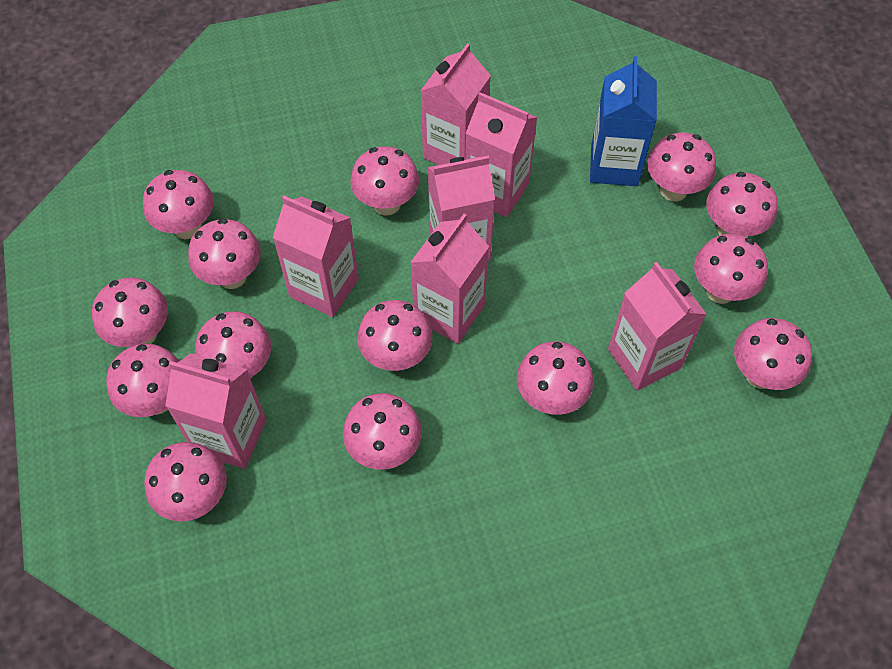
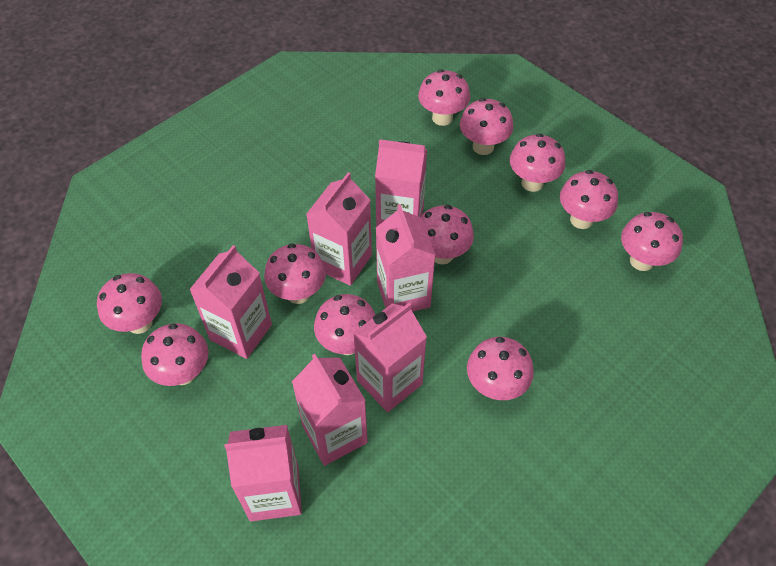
blue carton: [590,56,657,186] = 1 -> none = 0
pink mushroom: [92,277,168,347] [107,344,179,417] [143,170,214,239] [144,442,227,521] [188,219,261,289] [195,311,271,379] [343,393,422,470] [350,146,419,216] [357,300,432,371] [517,341,594,415] [647,132,716,202] [694,234,768,304] [706,172,778,236] [734,318,812,390] = 14 -> [97,273,162,334] [141,323,208,386] [264,243,326,304] [314,294,376,355] [418,69,470,126] [421,205,474,264] [460,98,513,155] [467,337,534,400] [510,133,565,192] [560,170,618,229] [621,212,683,271] = 11

